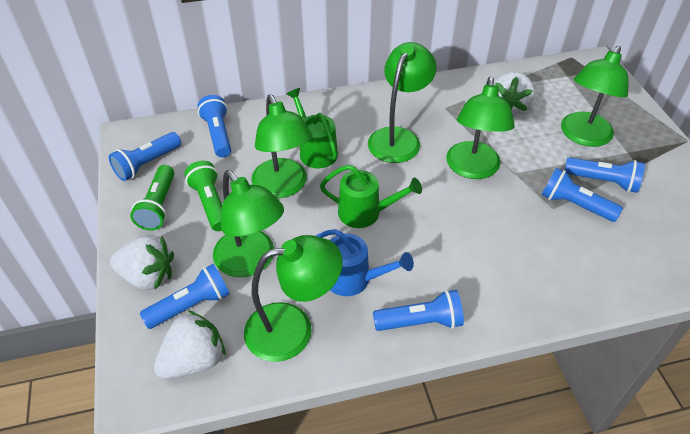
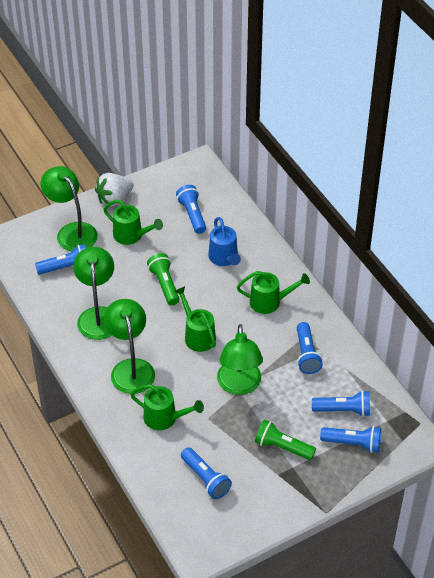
green lamp: [213,170,284,277] [244,235,343,362] [251,94,313,198] [368,42,437,163] [446,77,515,179] [561,46,629,147] = 6 -> [41,166,98,251] [73,247,114,340] [104,299,155,394] [217,324,263,395] = 4
green watering can: [286,88,338,168] [320,165,422,228] = 2 -> [103,200,163,245] [130,384,204,430] [175,286,216,352] [237,271,310,314] = 4
white strawberry: [110,235,174,290] [154,310,226,379] [494,72,535,114] = 3 -> [95,173,134,206] = 1

